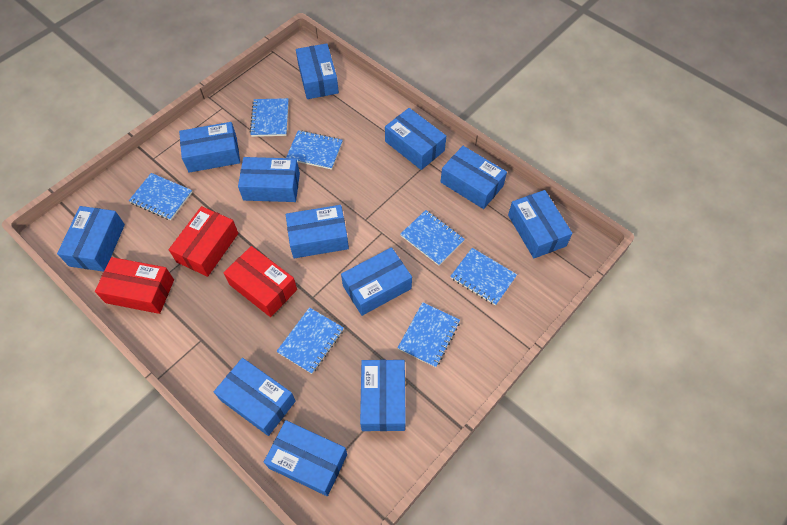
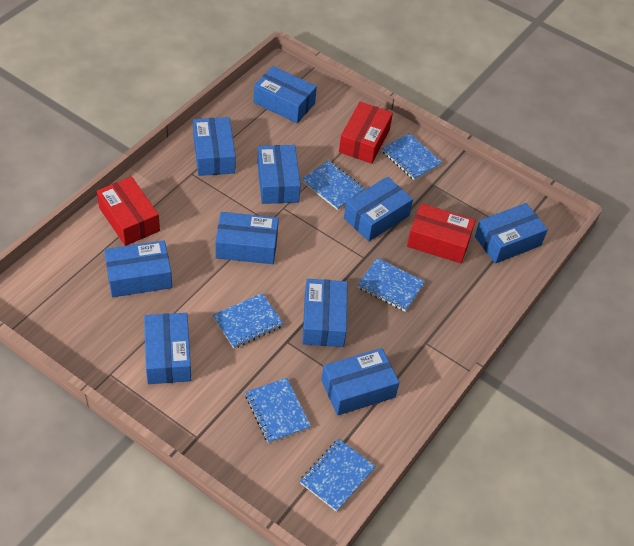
blue box: [57,206,125,272] [179,122,240,173] [214,358,296,436] [238,157,300,202] [264,420,347,496] [286,205,349,258] [296,43,339,99] [341,247,412,316] [360,360,406,431] [385,108,446,170] [441,146,507,209] [508,190,573,258] = 12 -> [104,240,172,297] [144,313,191,384] [193,117,236,176] [215,212,279,264] [254,66,317,123] [258,145,301,204] [302,279,348,347] [321,348,399,415] [344,177,413,241] [475,203,548,264] = 10
blue notebook: [129,173,192,220] [250,98,289,137] [276,307,344,374] [286,130,343,170] [398,302,460,368] [400,210,465,266] [450,248,517,306] = 7 -> [213,293,284,348] [245,378,311,443] [300,439,376,512] [301,160,365,210] [357,258,425,312] [382,133,443,181] = 6

